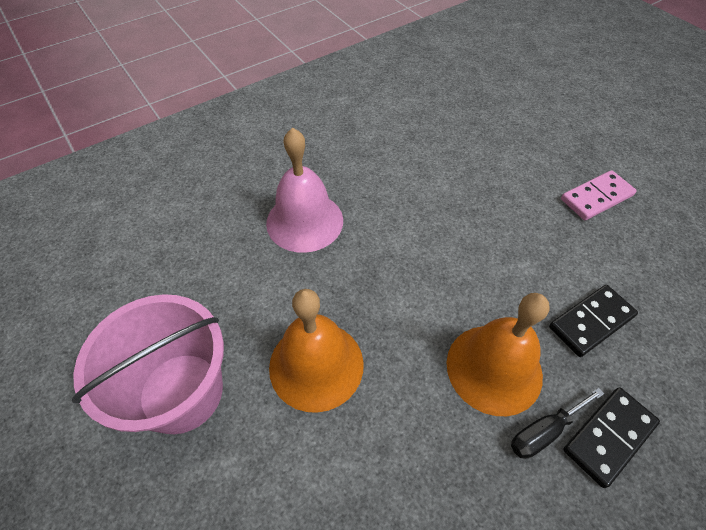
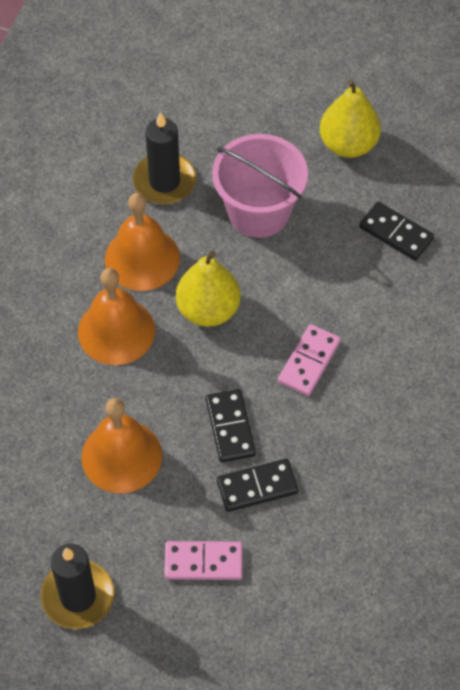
black candle: none = 0 -> [41,544,114,629] [133,112,196,204] = 2
black domino: [549,285,638,357] [563,387,660,488] = 2 -> [206,389,256,462] [217,459,298,512] [359,202,434,261] = 3
black screwdriver: [511,388,604,459] = 1 -> none = 0
orange bell: [269,289,364,413] [447,293,550,416] = 2 -> [78,268,155,365] [81,398,162,493] [105,193,180,291] = 3
pink bell: [266,128,343,253] = 1 -> none = 0
pink domino: [561,170,637,220] = 1 -> [164,541,243,580] [278,324,341,396] = 2
yellow pear: none = 0 -> [176,251,241,327] [320,79,381,158] = 2

